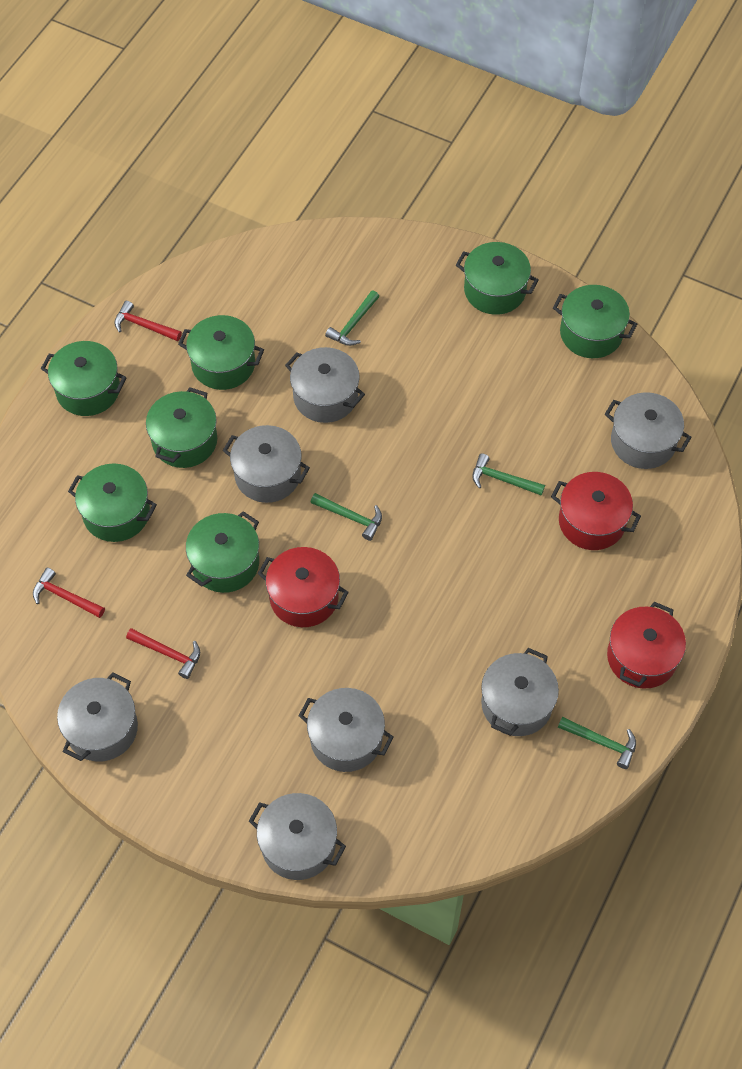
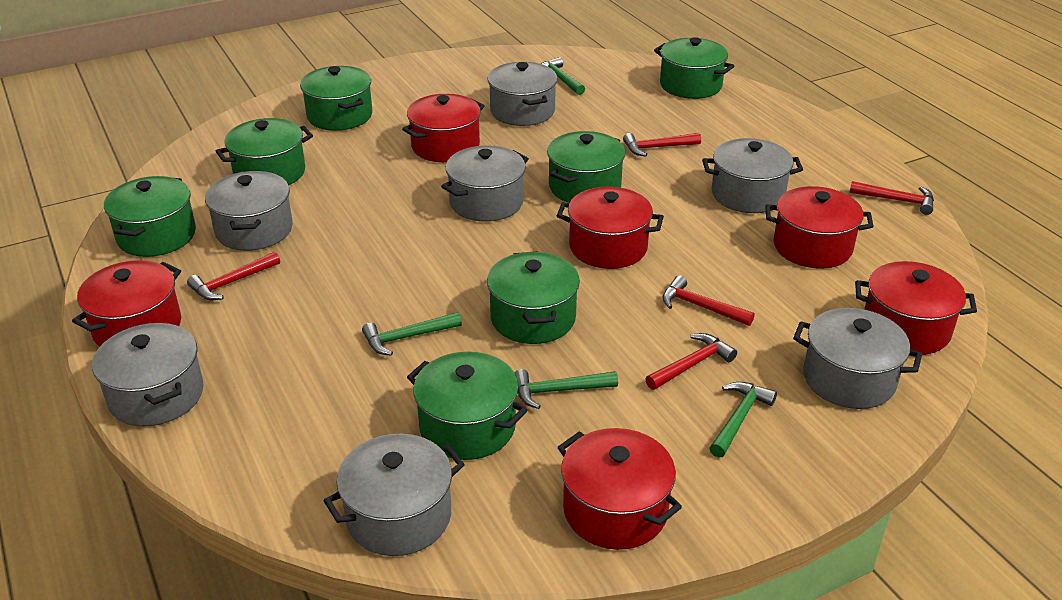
red hammer: [33,568,105,618] [114,301,182,341] [126,628,200,679] = 3 -> [187,252,280,300] [623,133,701,156] [646,333,737,390] [662,275,755,326] [849,181,934,215] = 5
red pot: [258,547,349,627] [551,472,641,550] [607,602,686,688] = 3 -> [72,260,181,347] [402,94,485,162] [557,187,664,269] [558,428,682,550] [765,186,874,269] [855,261,977,355] = 6

